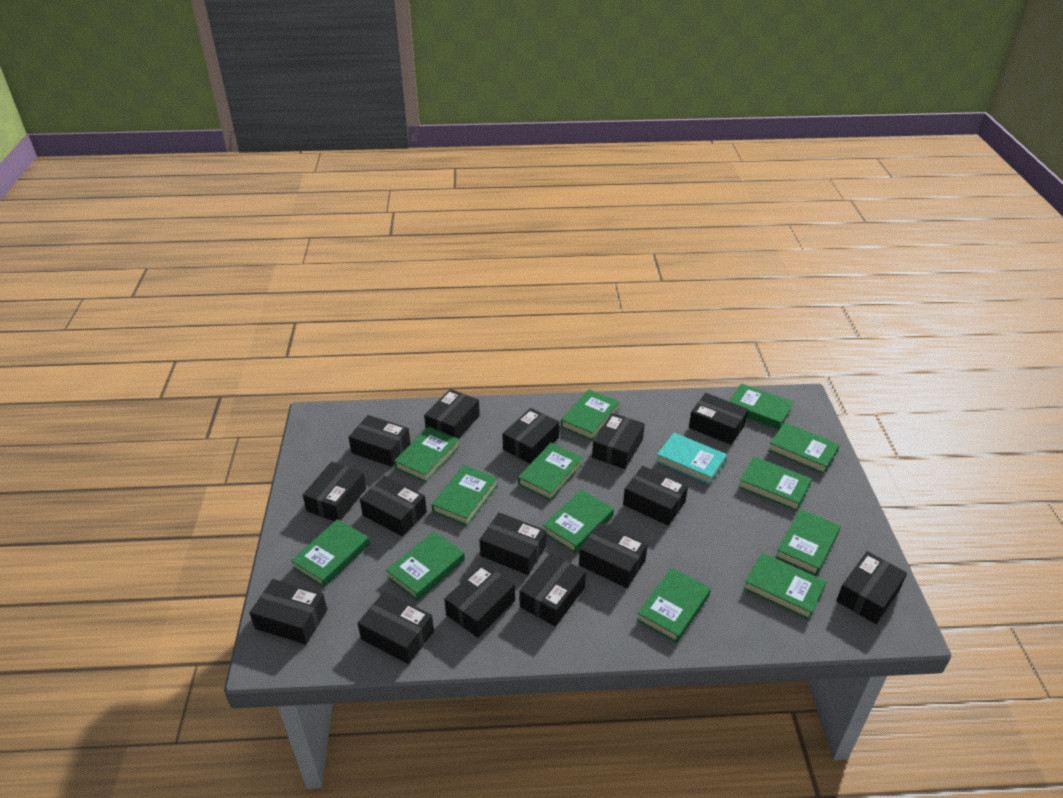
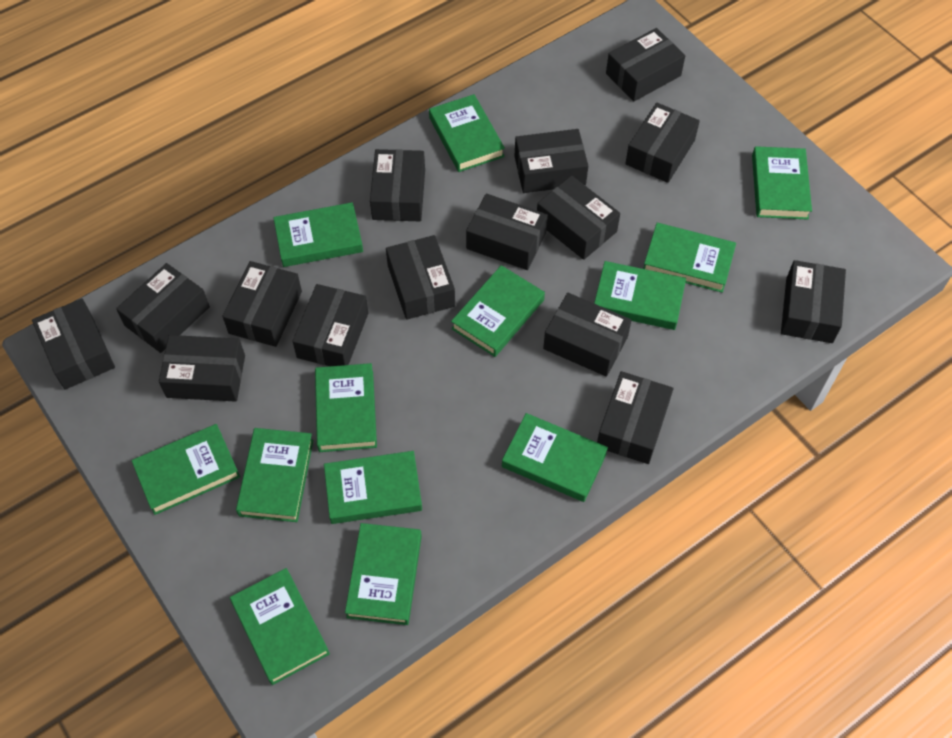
turquoise book: [656,433,727,485] = 1 -> none = 0

